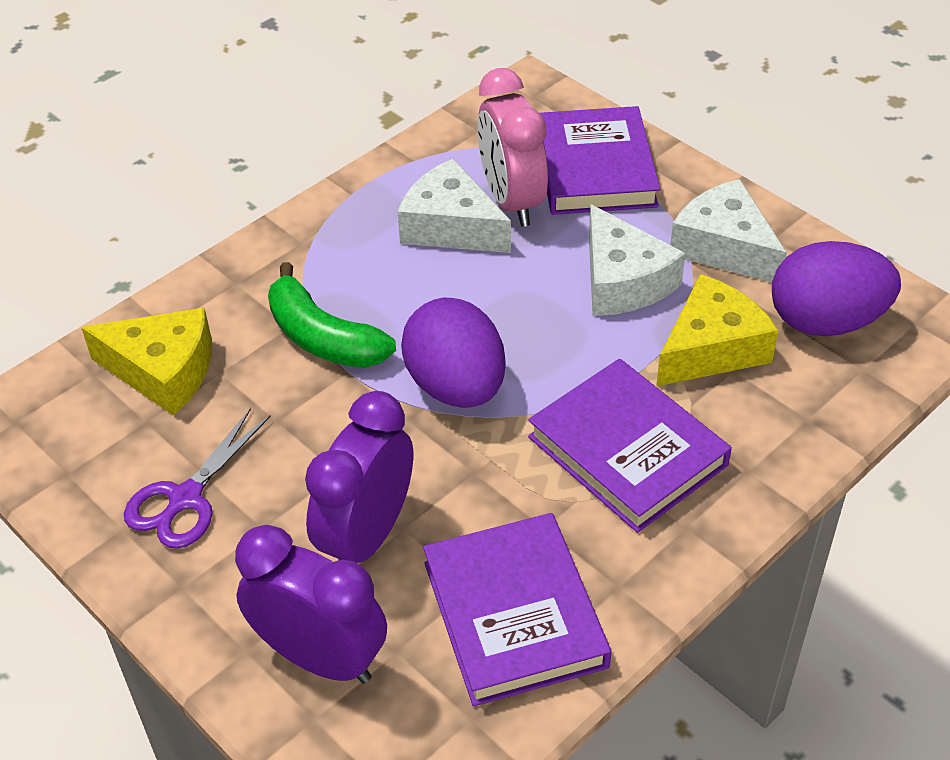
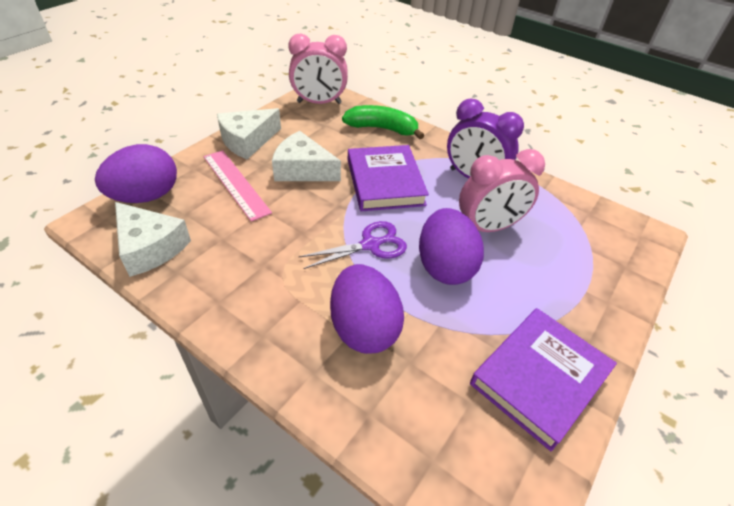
pink clock: [477,68,548,227] = 1 -> [288,34,348,104] [459,149,545,232] = 2
pink ruler: none = 0 -> [204,150,272,222] = 1
purple book: [423,513,611,706] [528,359,732,533] [540,106,660,215] = 3 -> [348,145,429,211] [470,308,617,452] = 2
purple clock: [235,525,387,684] [305,391,413,563] = 2 -> [447,98,524,178] = 1
purple egg: [401,297,506,408] [772,241,901,336] = 2 -> [95,144,177,203] [330,264,404,354] [419,208,484,285] = 3
yellow cheese: [81,308,212,416] [656,274,779,386] = 2 -> none = 0

